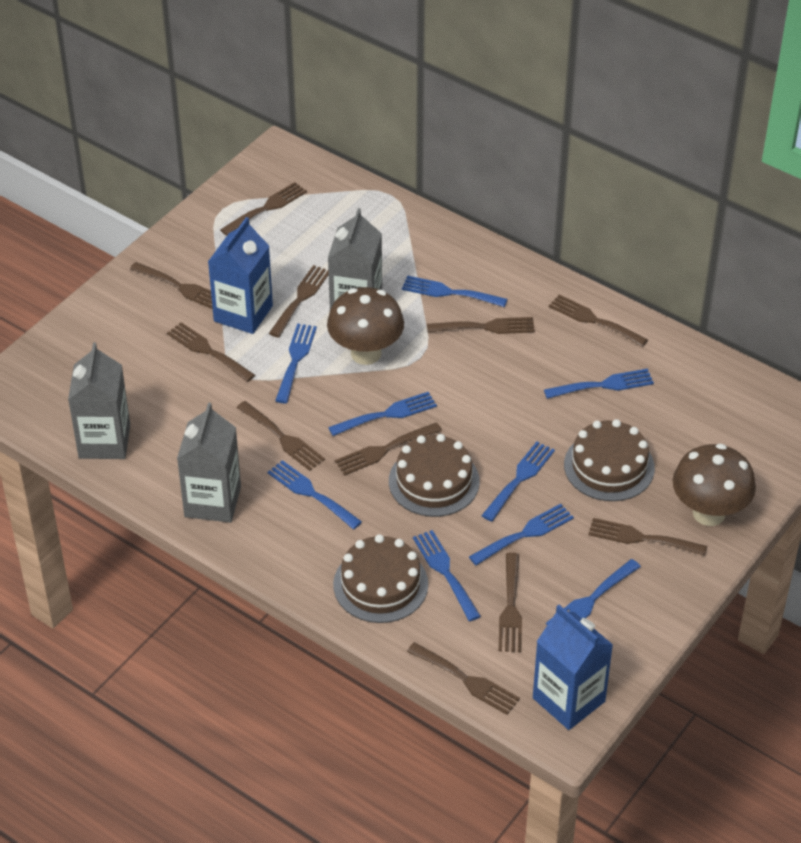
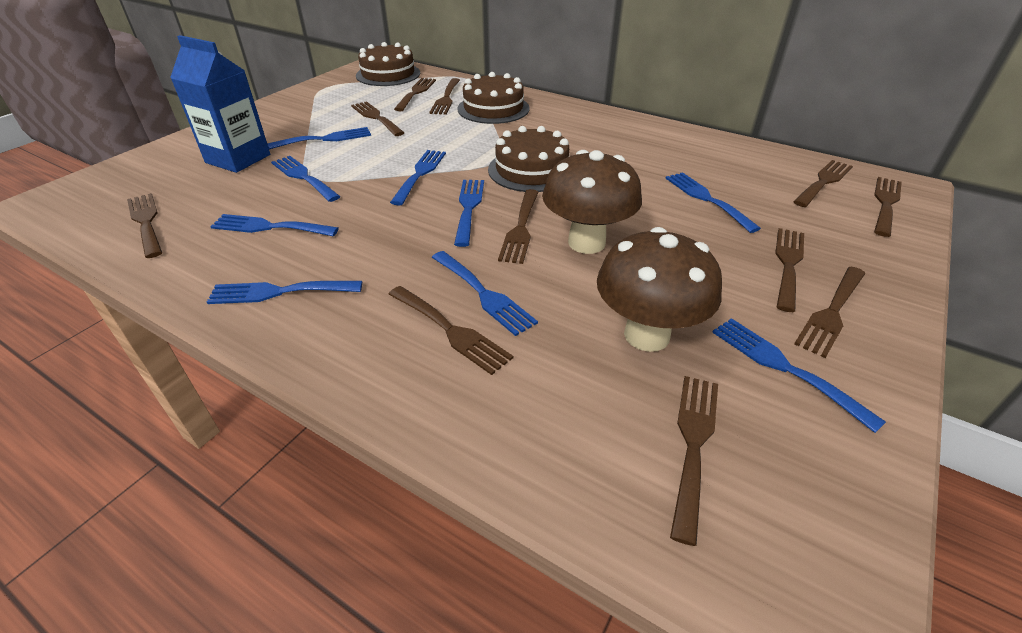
blue carton: [208,217,273,334] [533,605,613,730] = 2 -> [170,35,270,173] = 1
grey carton: [68,342,130,459] [177,402,241,523] [328,208,382,310] = 3 -> none = 0

